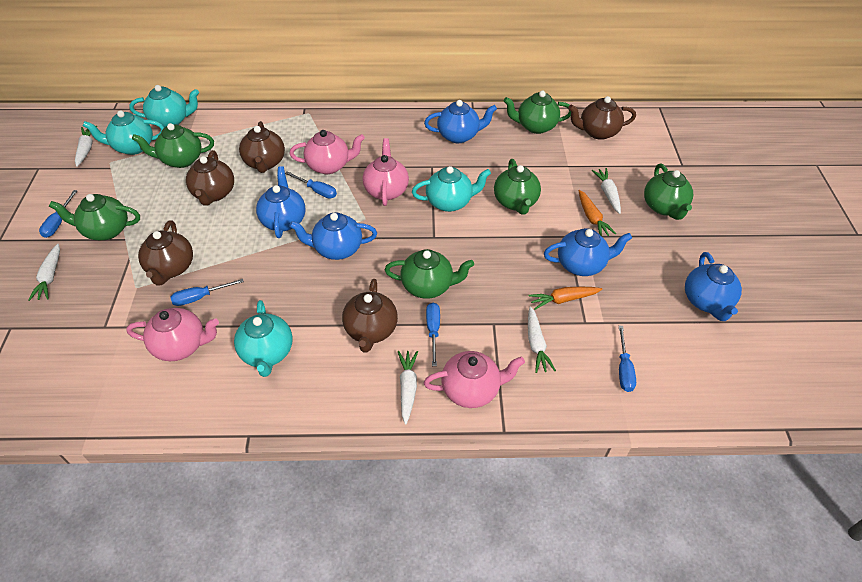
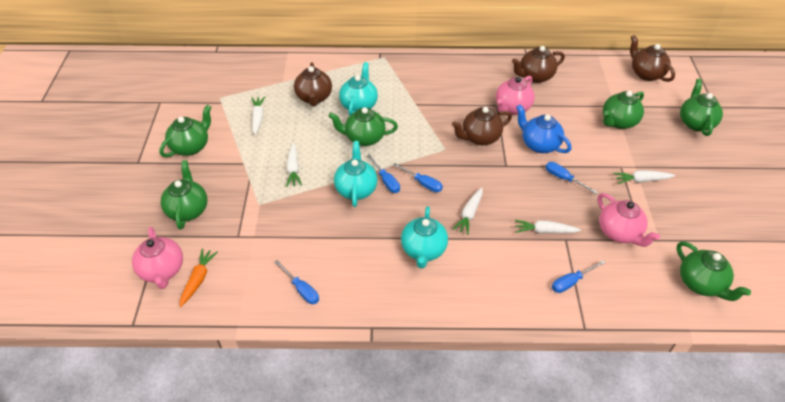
blue teapot: [256,166,306,238] [289,212,377,260] [424,100,497,143] [544,228,632,276] [685,252,742,321] = 5 -> [516,105,571,153] = 1
brown teapot: [138,220,193,285] [186,150,234,206] [239,121,285,173] [342,279,398,353] [568,96,636,140] = 5 -> [294,62,332,106] [452,107,512,145] [512,46,565,83] [630,35,675,82] = 4
orange carrot: [528,287,602,310] [578,190,616,236] = 2 -> [179,249,218,307] = 1
pink teapot: [126,308,219,361] [290,130,365,174] [363,138,409,206] [424,351,525,408] = 4 -> [132,227,183,289] [496,76,535,115] [598,193,660,247] = 3
turquoise teapot: [83,110,164,155] [129,85,199,128] [234,300,293,377] [412,166,491,212] = 4 -> [334,141,378,207] [339,62,378,116] [401,206,448,269] = 3

